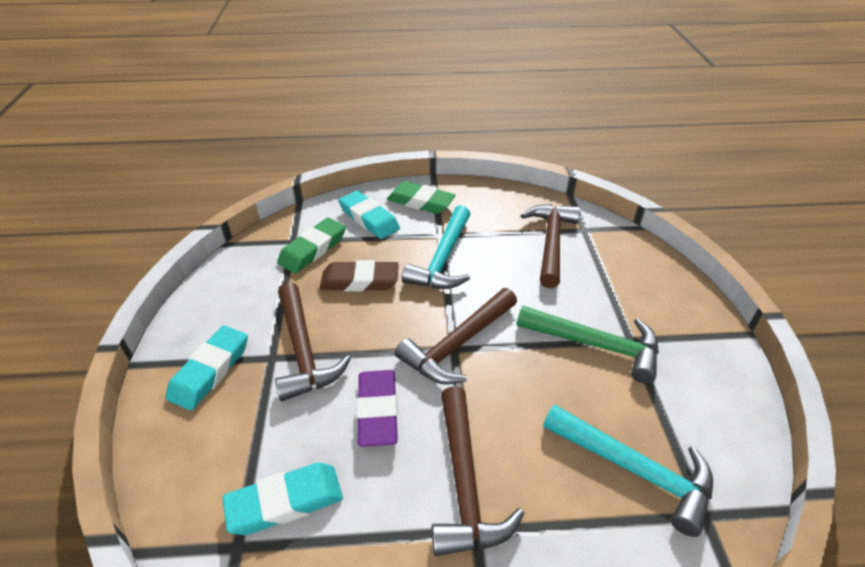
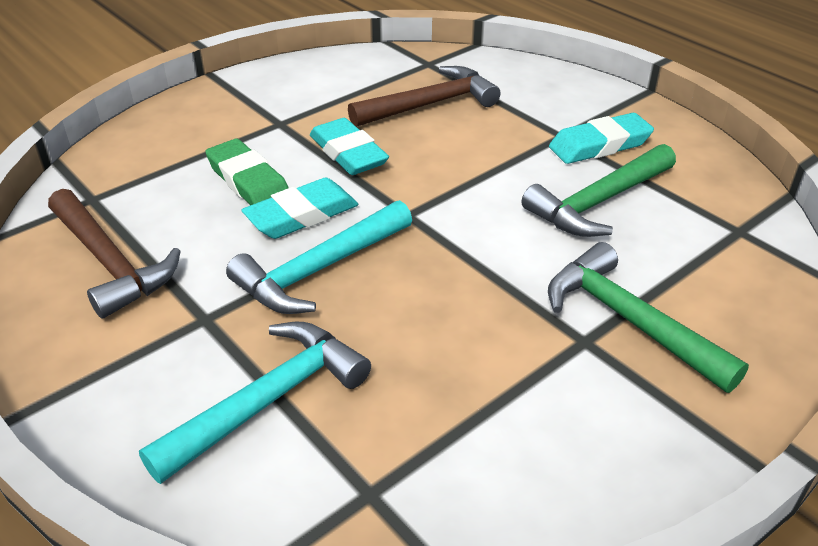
brown eraser: [319,260,399,292] = 1 -> none = 0
brown hammer: [275,282,351,401] [395,288,517,384] [432,386,524,556] [521,204,580,288] = 4 -> [48,189,181,319] [348,66,501,127] = 2
green eraser: [277,218,346,273] [387,181,456,214] = 2 -> [205,139,289,205] = 1
green hammer: [517,306,659,383] = 1 -> [521,144,676,237] [548,242,749,393] = 2
purple eraser: [357,370,398,447] = 1 -> none = 0

